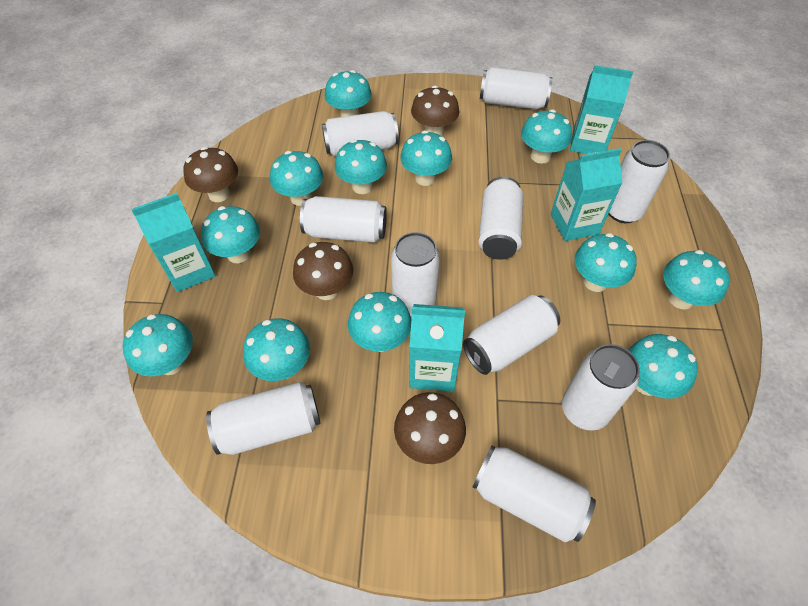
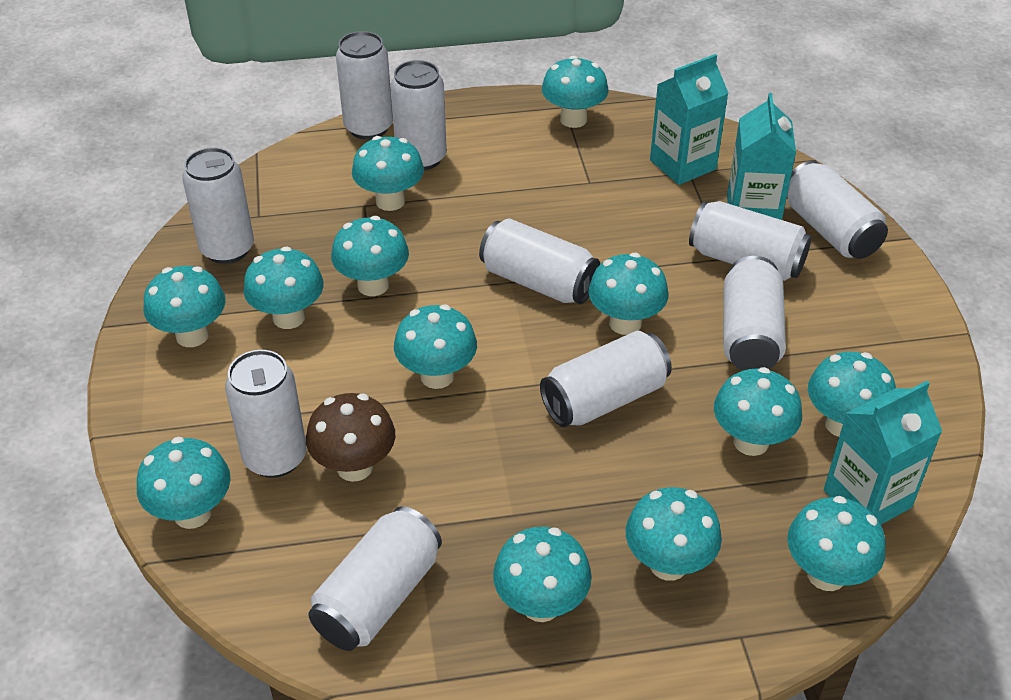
brown mushroom: [183,147,238,202] [293,242,353,300] [394,392,466,464] [411,85,459,136] = 4 -> [306,393,395,482] = 1
turquoise carton: [131,193,216,292] [409,304,465,392] [551,148,623,241] [570,65,633,154] = 4 -> [650,54,729,185] [727,93,796,220] [824,381,942,525] = 3
turquoise mushroom: [123,314,193,376] [201,206,260,263] [243,318,310,381] [270,151,324,206] [324,70,372,117] [335,139,387,194] [348,292,411,352] [401,130,452,186] [521,109,572,164] [575,233,637,292] [628,334,698,399] [663,250,730,310] = 12 -> [137,437,231,529] [144,266,226,347] [243,247,324,329] [331,216,409,296] [352,136,424,211] [394,304,477,389] [493,527,592,622] [542,56,608,128] [588,253,669,335] [626,487,722,581] [714,367,802,456] [787,496,886,591] [808,352,896,437] = 13

